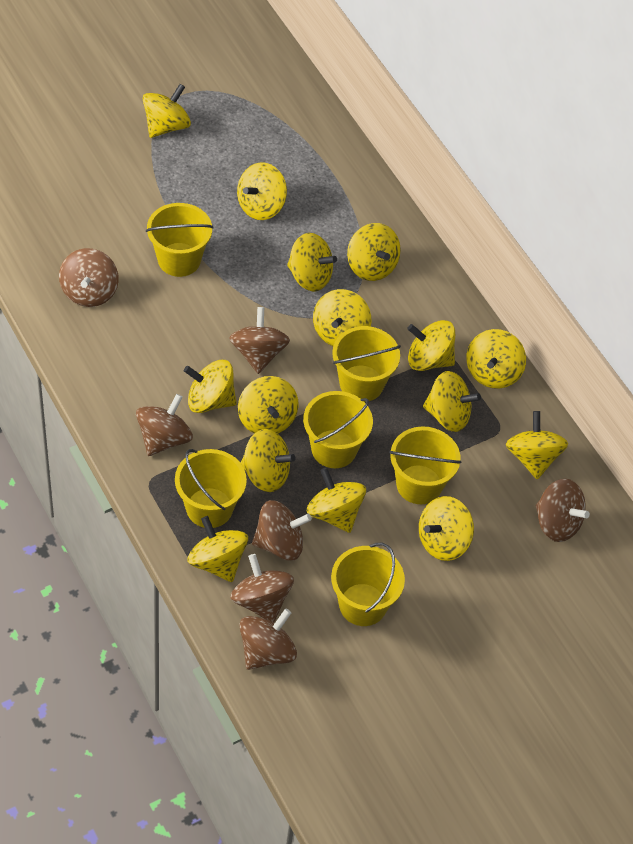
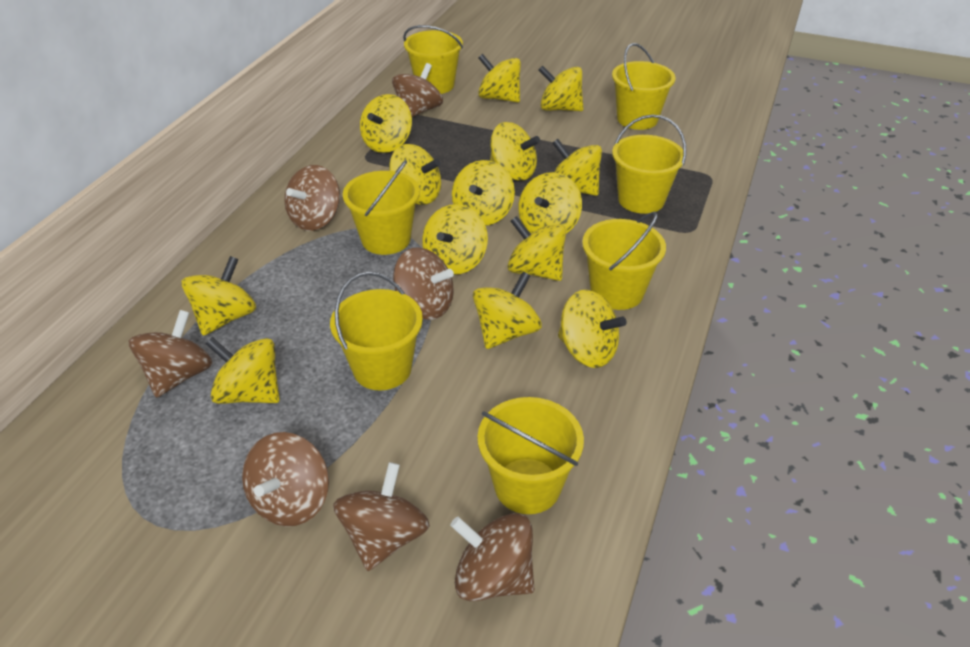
yellow bucket: [146,203,214,277] [175,449,247,528] [303,391,373,468] [331,543,405,626] [332,326,401,402] [389,427,462,504] = 6 -> [330,272,423,390] [343,160,420,255] [403,25,463,94] [477,397,584,514] [582,212,666,310] [612,43,675,130] [612,114,686,214] = 7
yellow spinning top: [143,84,191,138] [184,360,237,413] [187,516,248,582] [237,162,287,220] [238,376,298,434] [241,429,296,492] [287,233,337,291] [307,468,366,533] [313,289,371,346] [347,223,401,281] [407,320,455,371] [419,496,474,561] [423,371,481,432] [466,329,526,389] [506,411,568,479] = 15 -> [181,256,256,336] [206,337,280,404] [360,94,412,153] [389,144,441,205] [422,204,488,275] [452,160,515,226] [473,272,542,349] [478,54,521,102] [490,122,540,181] [508,216,566,281] [518,172,582,234] [539,65,583,111] [552,139,602,196] [558,290,627,368] = 14

